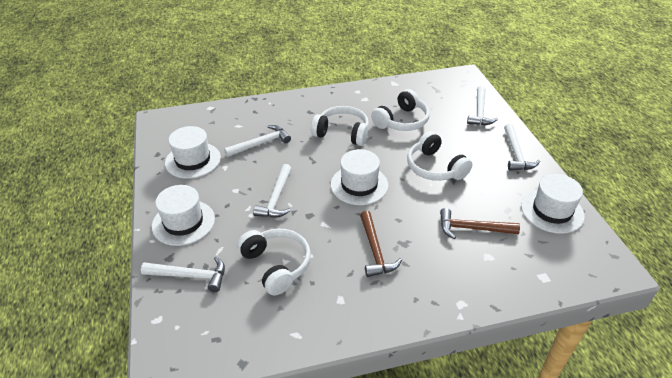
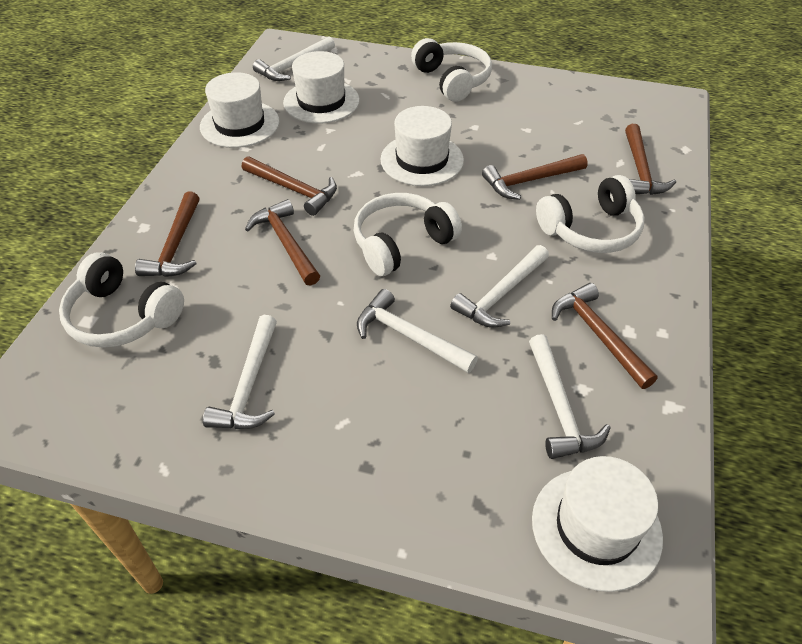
brown hammer: [360,211,402,277] [440,208,520,239] = 2 -> [135,191,199,277] [242,156,337,216] [245,199,320,286] [482,154,588,200] [552,283,658,389] [625,124,676,195] = 6

